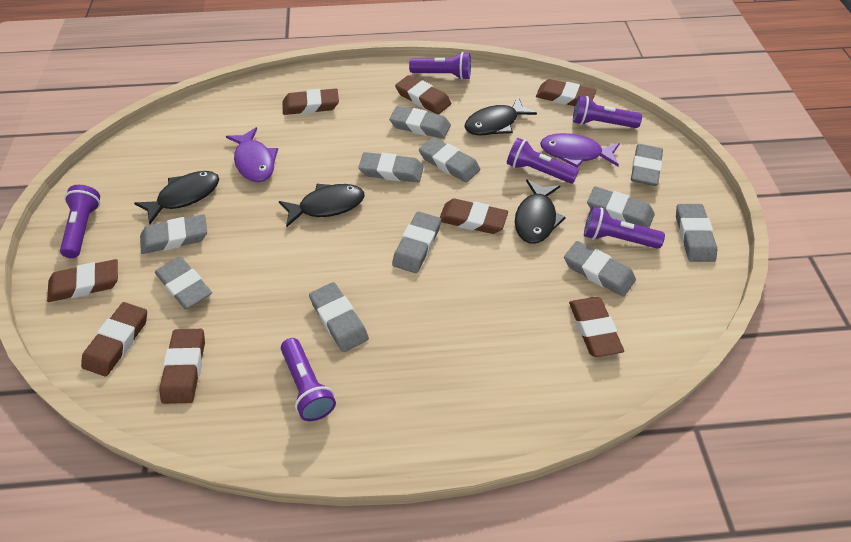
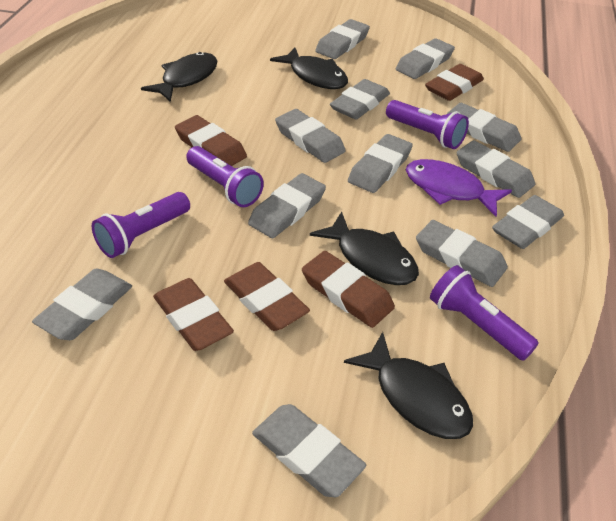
brown eraser: [47,259,118,302] [81,302,147,377] [159,329,205,404] [282,89,339,115] [395,75,451,115] [440,199,508,234] [536,79,596,106] [569,297,624,357] = 8 -> [153,278,234,351] [175,115,247,166] [224,262,310,331] [302,251,395,328] [425,64,484,101] = 5
grey eraser: [140,214,207,254] [155,257,212,309] [309,282,369,352] [358,152,423,182] [389,106,451,139] [392,211,441,273] [419,137,480,183] [564,241,636,297] [587,186,655,228] [631,144,663,186] [676,204,717,262] = 11 -> [32,269,132,340] [248,173,326,238] [252,404,367,497] [275,109,346,163] [315,19,370,59] [330,79,390,120] [348,134,413,193] [396,38,455,79] [416,220,508,287] [447,103,521,152] [457,140,535,198] [492,195,564,249] = 12
purple fish: [226,127,278,182] [540,133,620,168] = 2 -> [406,159,512,217] = 1
purple flashlight: [60,185,100,258] [281,338,336,421] [409,52,471,80] [507,138,579,184] [573,96,642,128] [584,207,665,249] = 6 -> [92,192,190,258] [186,146,264,207] [386,100,469,149] [430,265,539,361] = 4

